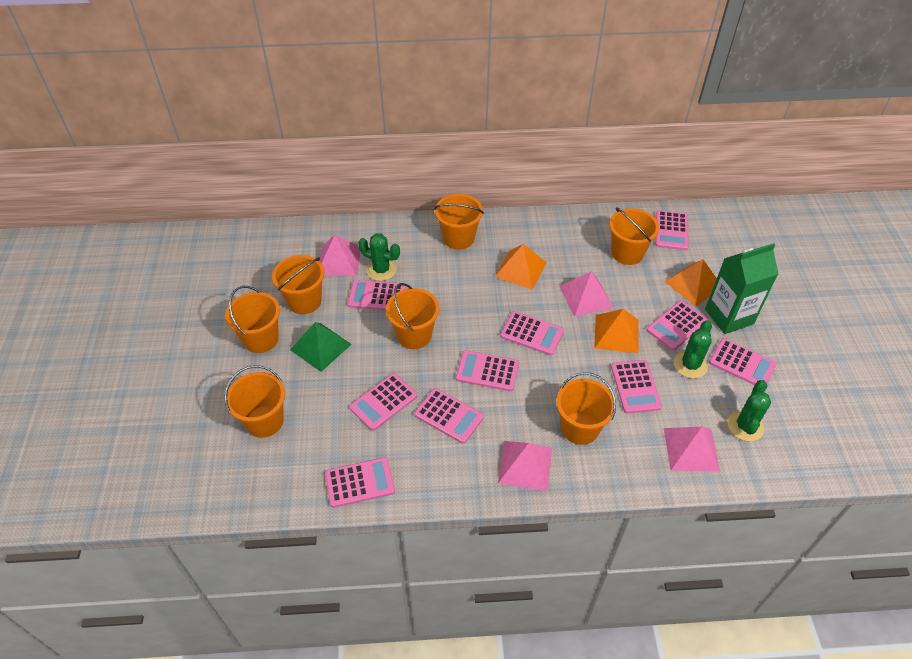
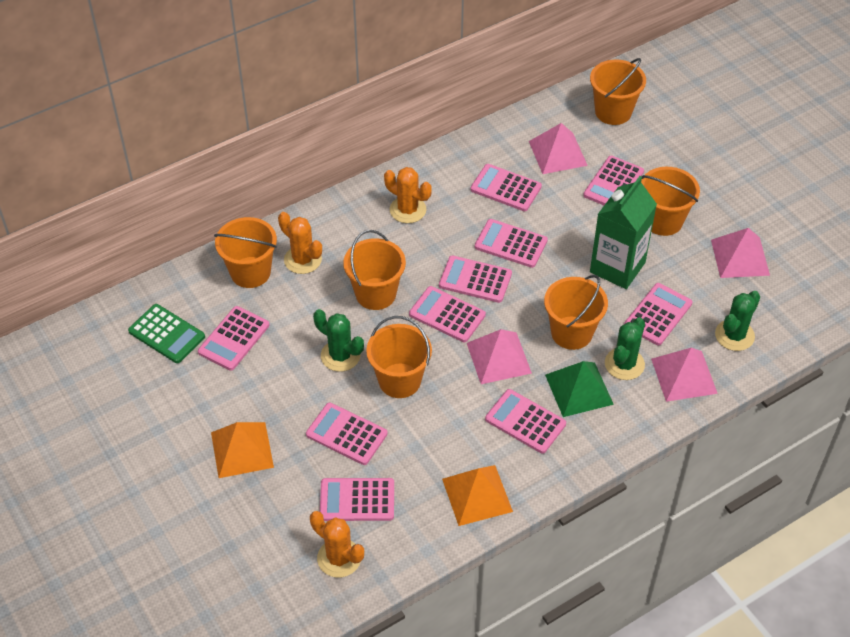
green calculator: none = 0 -> [128,304,205,363] = 1
orange bucket: [224,365,285,438] [225,286,280,353] [272,255,324,314] [386,283,439,349] [434,194,484,250] [556,372,616,445] [609,207,659,265] = 7 -> [214,217,277,288] [343,230,406,310] [366,316,432,398] [544,275,608,350] [590,58,646,125] [641,167,700,236] = 6
orange cactus: none = 0 -> [278,212,322,274] [310,511,364,578] [384,167,432,223] = 3
orange pyramid: [495,244,547,289] [594,309,639,353] [665,259,717,307] = 3 -> [211,422,274,478] [442,465,513,526] = 2

